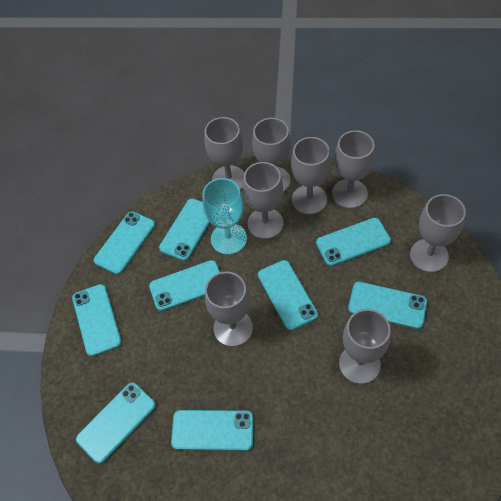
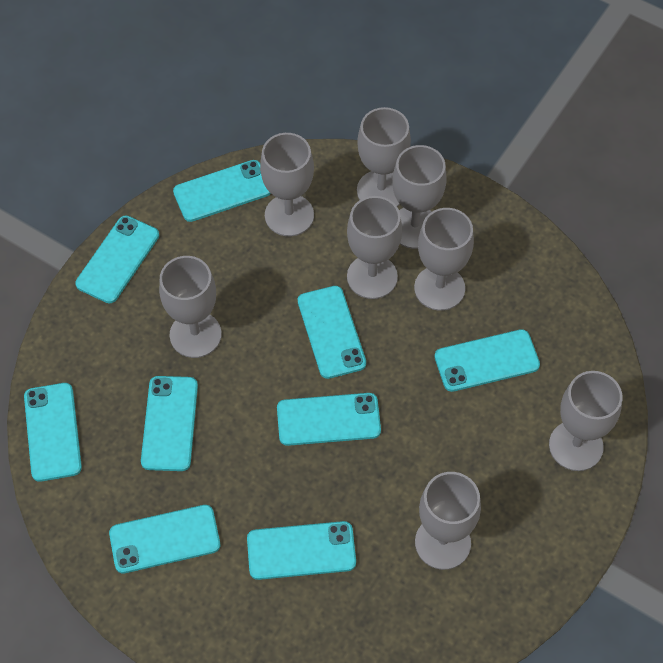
turquoise goblet: [202,178,247,255] = 1 -> none = 0

